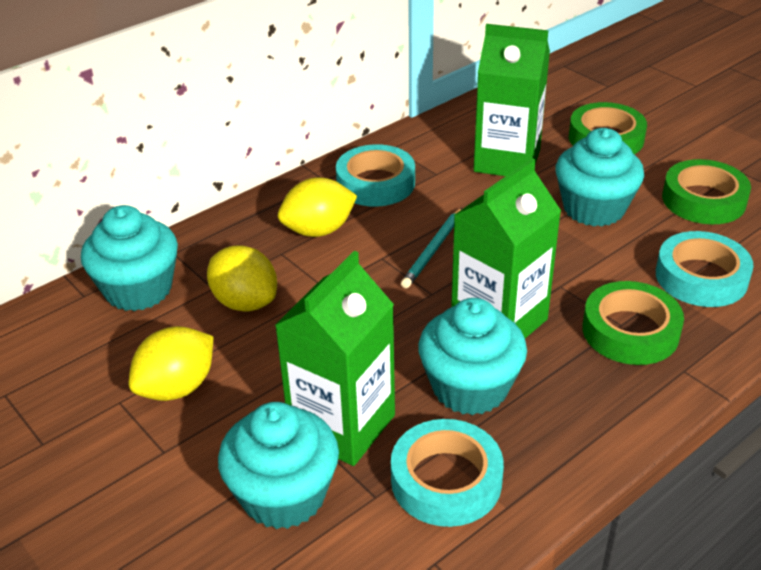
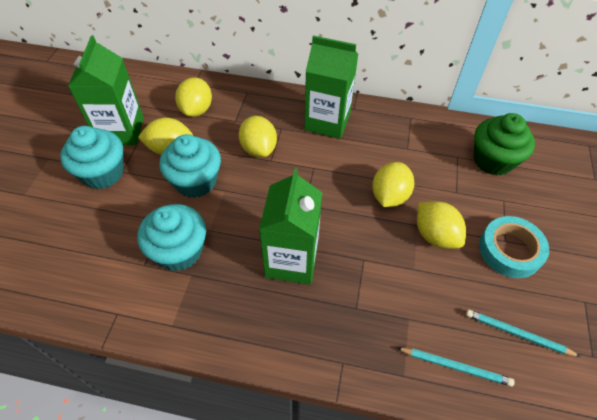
green cupcake: none = 0 -> [474,113,535,175] = 1
green tape: [569,102,647,154] [583,281,684,365] [662,159,751,224] = 3 -> none = 0
turquoise cupcake: [81,205,178,311] [218,402,339,529] [418,298,527,415] [556,128,644,226] = 4 -> [60,126,124,189] [138,204,206,271] [159,134,221,198] = 3
turquoise pencil: [401,208,462,288] = 1 -> [397,347,515,387] [466,310,581,357] = 2
turquoise tape: [336,144,415,207] [391,419,504,527] [656,231,754,307] = 3 -> [479,216,549,278] = 1
yellow lemon: [129,326,213,401] [207,245,277,312] [278,177,357,237] = 3 -> [138,117,193,155] [175,77,212,117] [239,116,277,157] [372,162,414,207] [417,201,466,249] = 5

